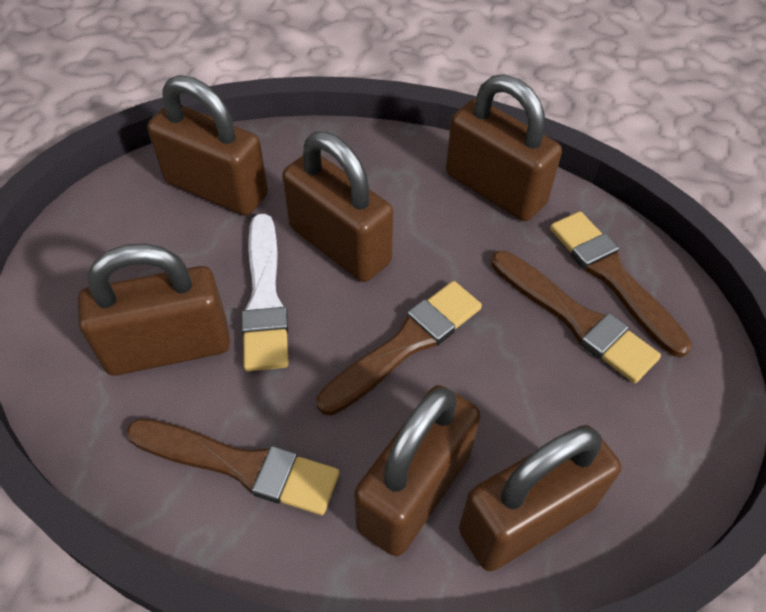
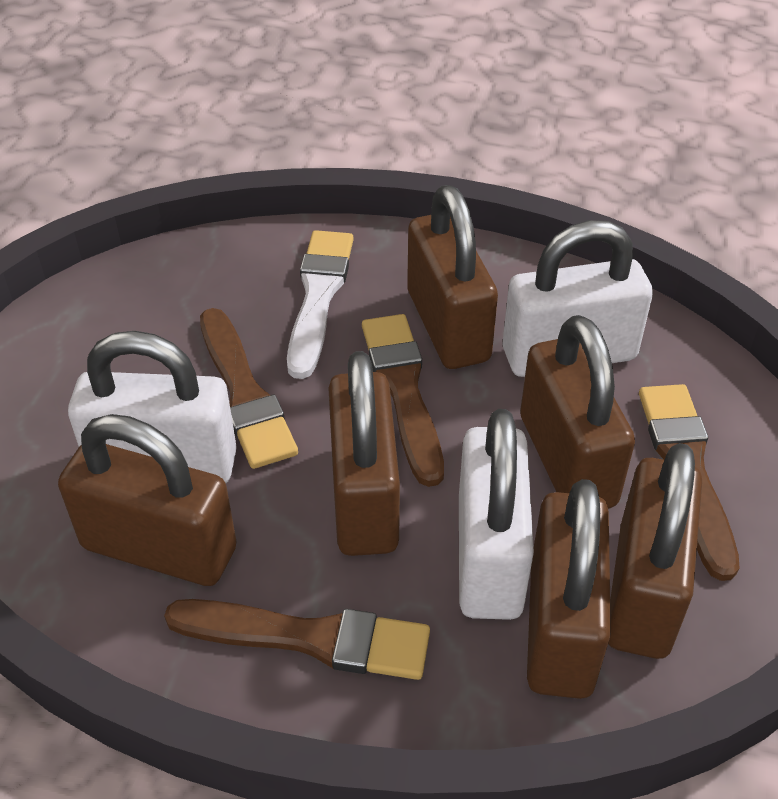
white padlock: none = 0 -> [68,331,237,483] [459,409,534,620] [503,220,653,377] = 3

